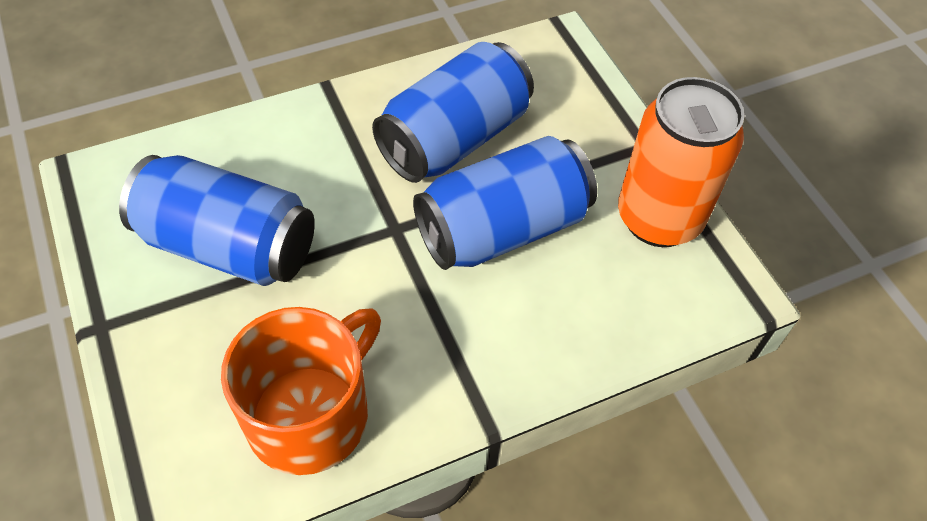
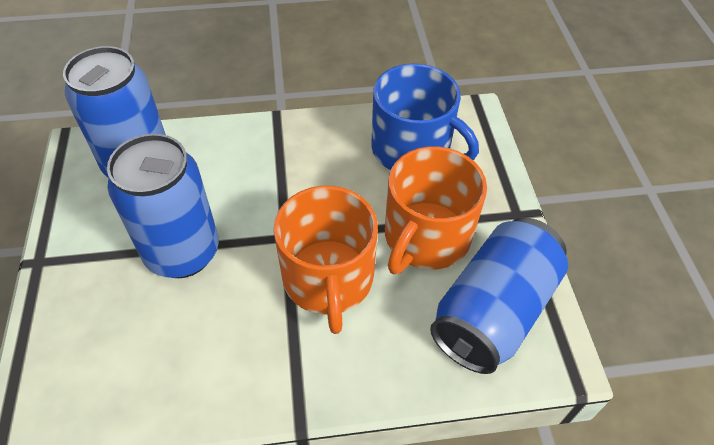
blue mug: none = 0 -> [371,64,479,170] = 1
orange can: [618,77,744,247] = 1 -> none = 0
orange mug: [221,307,381,475] = 1 -> [274,186,378,334] [385,146,487,274] = 2

